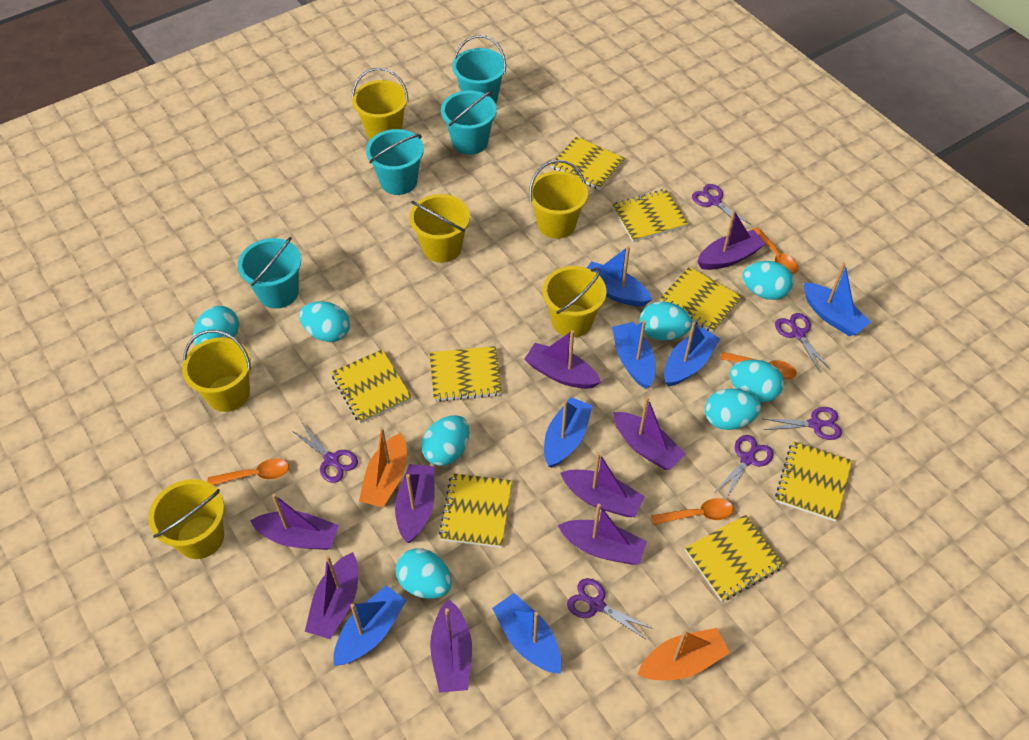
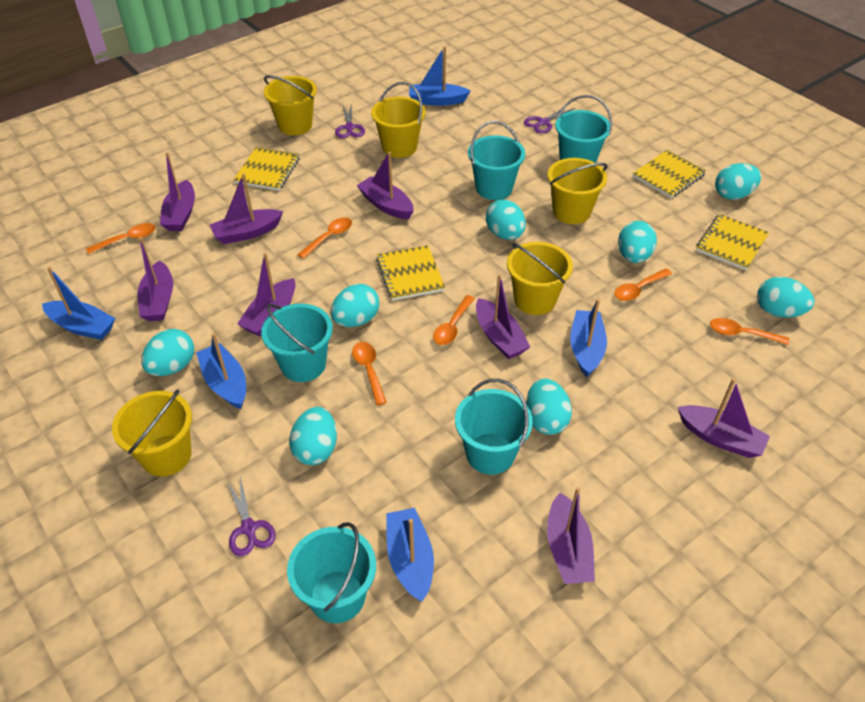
blue boat: [334,586,407,666] [492,593,562,674] [544,397,593,468] [587,246,652,306] [612,320,655,389] [664,322,720,387] [803,262,871,336] = 7 -> [42,267,116,340] [196,333,246,409] [386,508,434,602] [409,46,471,106] [570,299,607,377] = 5
orange boat: [359,427,407,508] [637,628,730,680] = 2 -> none = 0
orange spoon: [208,458,289,485] [651,498,734,525] [720,352,797,380] [752,227,798,274] = 4 -> [86,223,156,254] [297,217,352,259] [352,342,387,405] [433,295,475,345] [614,268,672,301] [710,318,789,345] = 6
purple boat: [250,494,339,550] [305,552,358,639] [395,464,435,543] [430,599,472,693] [524,330,601,389] [558,504,647,564] [560,452,645,517] [613,397,685,470] [697,210,765,270] = 9 -> [138,237,173,321] [160,152,195,231] [210,174,283,244] [237,253,296,336] [357,152,414,220] [476,274,530,359] [547,487,595,584] [678,378,770,458] = 8
purple scissors: [294,425,358,483] [567,578,653,640] [692,184,752,225] [714,435,773,500] [764,407,842,440] [775,313,830,372] = 6 -> [227,476,276,556] [335,104,365,138] [524,108,575,134] = 3
turquoise bucket: [238,237,301,309] [366,129,424,195] [441,91,497,155] [452,35,506,104] = 4 -> [261,304,333,382] [287,522,376,623] [455,379,533,475] [468,121,525,200] [555,95,612,163] = 5
yellow bucket: [148,479,224,559] [182,330,251,412] [352,68,409,140] [409,194,470,263] [528,160,588,239] [542,266,607,337] = 6 -> [112,389,192,477] [264,75,317,135] [371,82,426,158] [507,242,573,315] [548,158,608,224] = 5
yellow notebook: [331,349,412,423] [430,346,502,402] [439,473,512,548] [551,136,625,190] [612,189,688,242] [660,267,743,333] [685,515,784,601] [775,441,852,522] = 8 -> [233,147,300,191] [376,245,445,301] [633,150,706,198] [696,214,769,270] = 4

